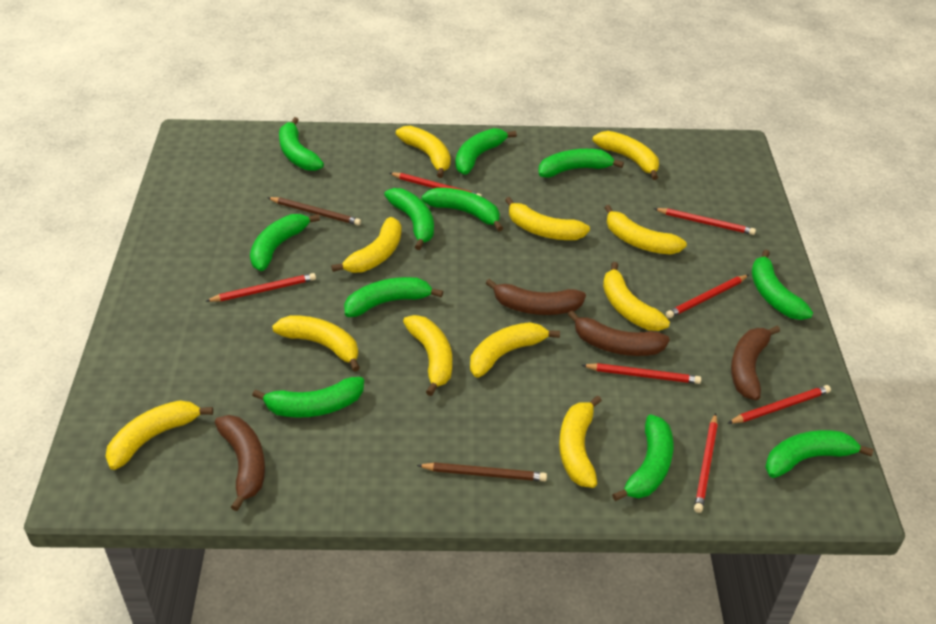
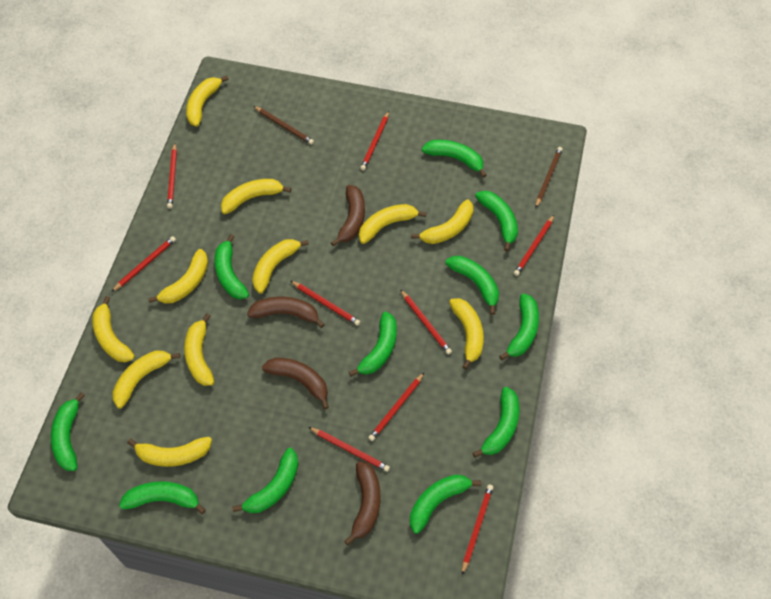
red pencil: [206,273,316,302] [390,172,482,197] [582,363,701,384] [654,208,756,235] [666,275,749,318] [694,413,718,513] [728,385,831,423] = 7 -> [112,236,176,292] [167,143,177,208] [291,281,360,326] [309,427,390,472] [360,111,389,171] [368,373,424,441] [400,289,452,354] [462,485,494,575] [514,215,554,276] = 9

